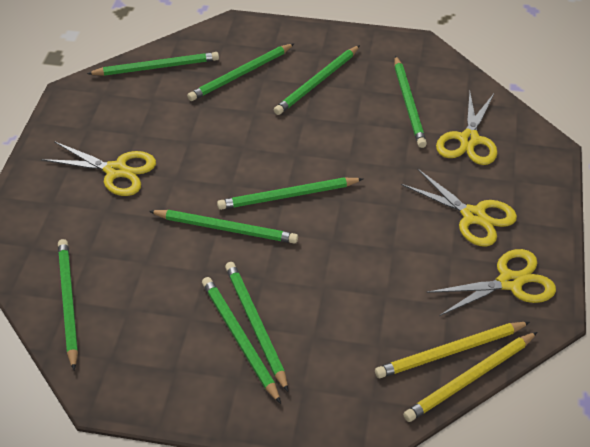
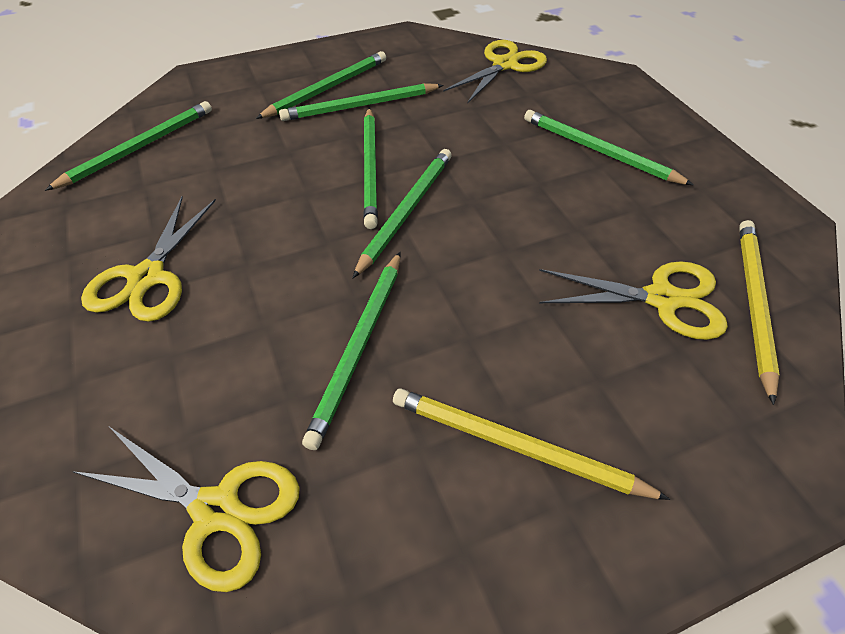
green pencil: [58,239,78,370] [87,52,219,76] [149,210,298,244] [187,43,295,101] [202,277,281,404] [217,177,363,210] [225,262,288,392] [274,45,360,115] [394,56,427,148] = 9 -> [45,101,212,191] [256,51,386,119] [279,83,444,121] [302,252,401,450] [352,149,452,279] [364,107,378,229] [524,110,693,185] = 7

